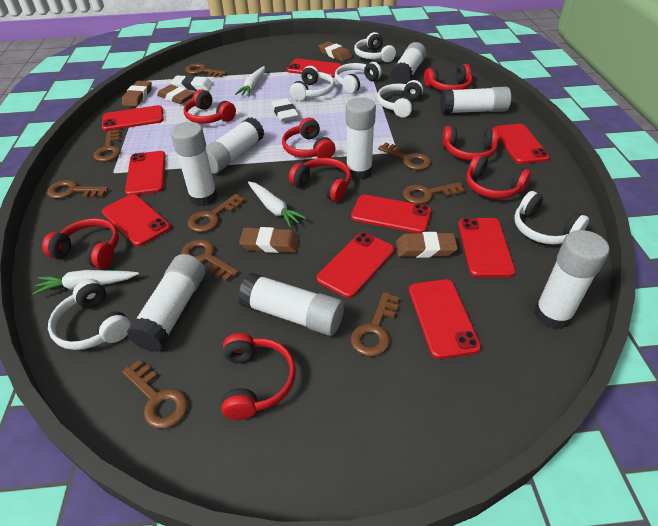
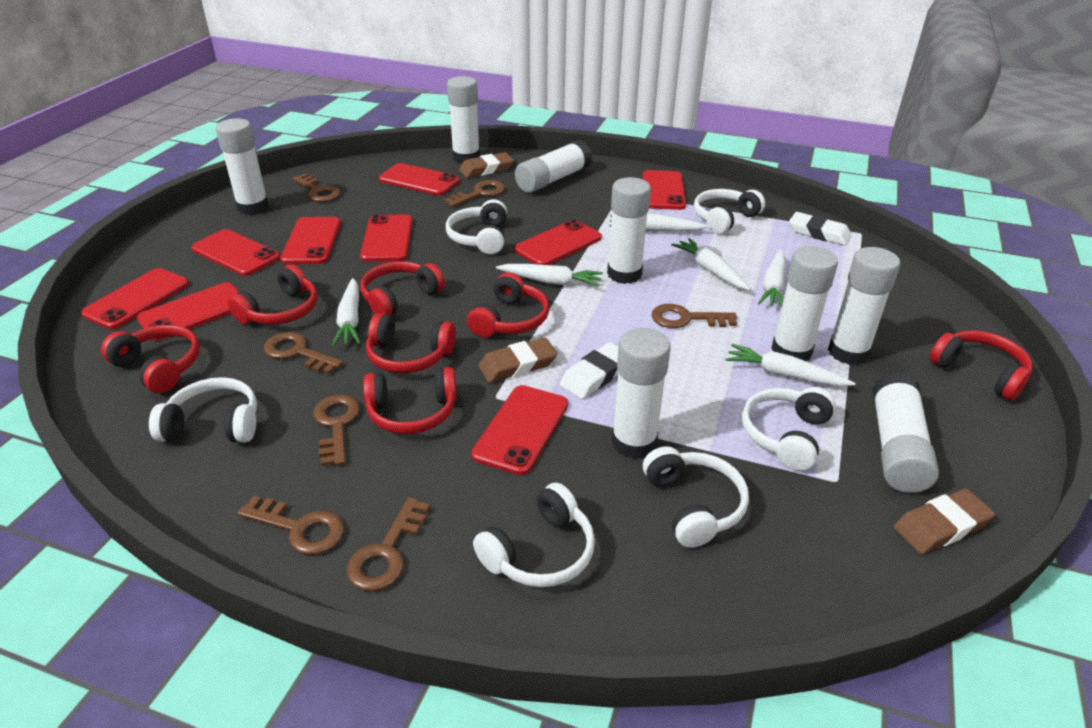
brown eraser: [122,81,152,107] [157,85,194,104] [239,227,299,253] [319,41,352,62] [396,232,458,258] = 5 -> [459,152,514,178] [478,337,558,383] [894,489,995,554] = 3
brown key: [47,180,109,199] [93,130,121,162] [122,360,188,429] [181,239,239,282] [185,63,227,77] [188,194,245,232] [351,292,399,356] [378,143,431,170] [403,182,465,204] = 9 -> [237,496,344,555] [264,332,343,374] [292,174,340,202] [313,394,360,466] [346,497,430,591] [444,180,505,207] [651,304,737,328] = 7
red headphones: [42,218,119,269] [184,89,236,124] [222,333,296,420] [282,118,335,158] [289,158,351,202] [424,64,472,91] [442,126,499,161] [466,154,531,199] = 8 -> [101,325,200,393] [227,264,318,325] [360,261,445,315] [363,367,457,434] [366,313,456,373] [467,272,549,338] [930,330,1032,401] = 7
white carrot: [32,270,139,295] [235,66,265,96] [248,181,307,228] = 3 -> [332,278,360,346] [496,264,603,287] [609,214,708,232] [671,238,750,290] [726,344,855,386] [758,250,785,307] = 6

